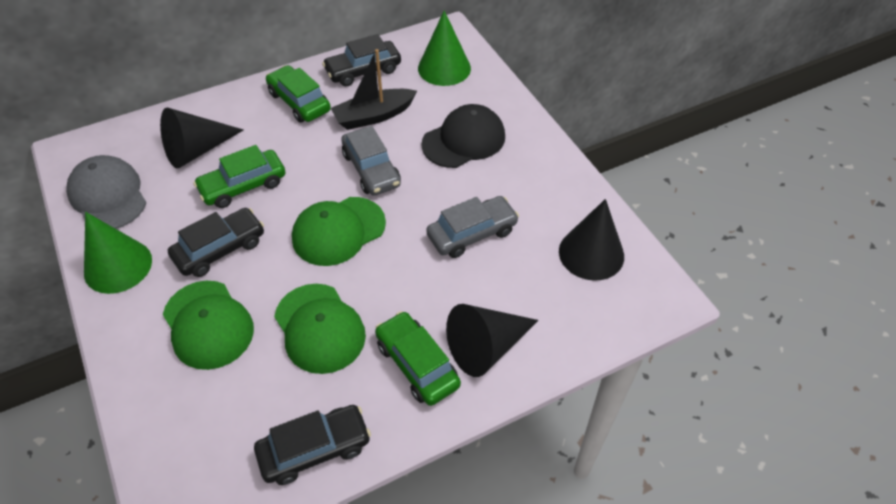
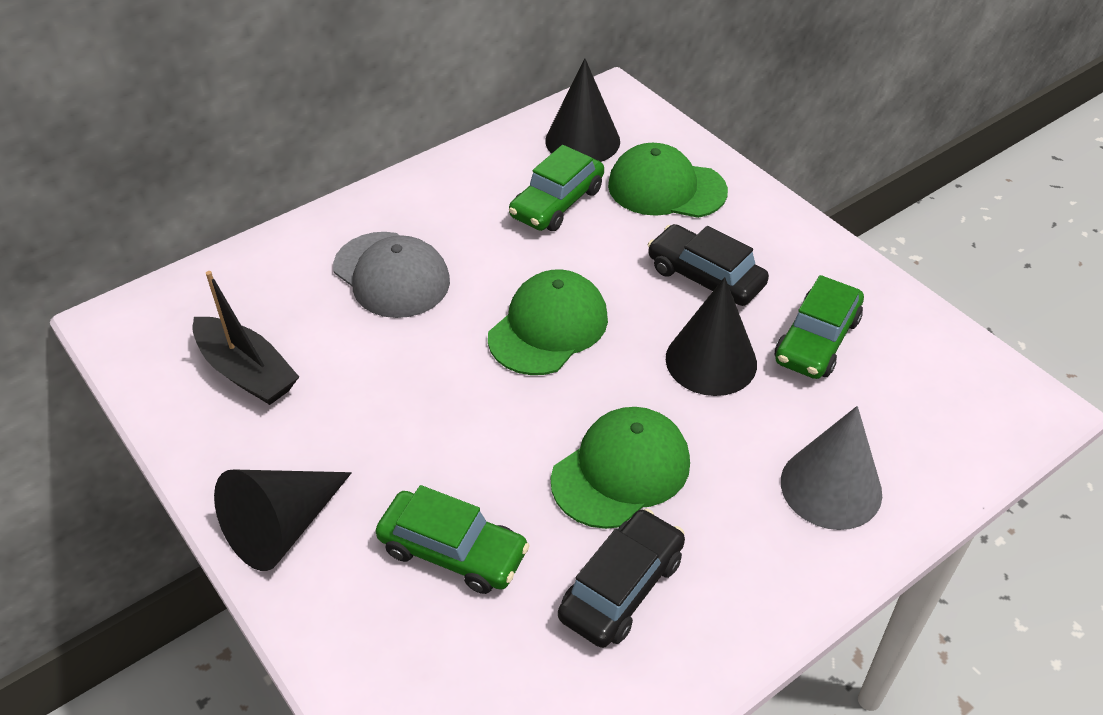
black cap: [421,104,505,168] = 1 -> none = 0
black car: [168,208,264,277] [254,405,371,485] [322,34,401,86] = 3 -> [558,509,685,648] [648,224,769,306] = 2
green cone: [84,212,152,294] [418,10,471,86] = 2 -> none = 0
grey car: [341,126,401,196] [426,196,519,258] = 2 -> none = 0
grey cone: none = 0 -> [781,406,882,530] = 1

